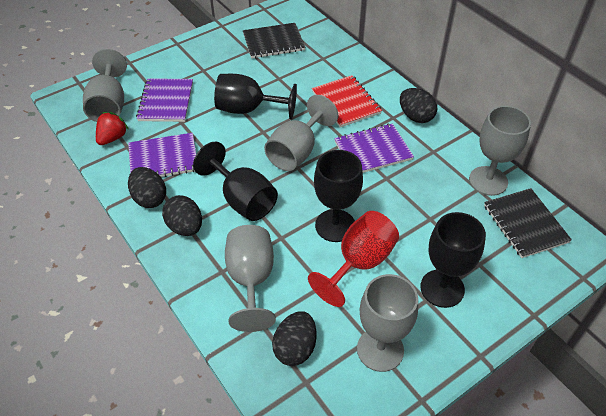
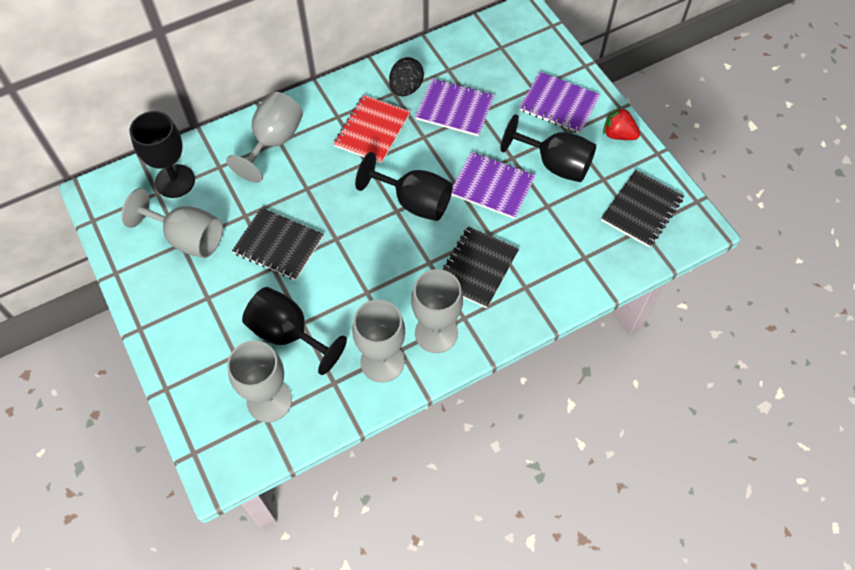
black egg: [128,167,166,208] [162,195,202,236] [272,311,316,366] [400,88,437,123] = 4 -> [389,57,424,96] = 1
black notebook: [243,23,305,58] [484,188,572,258] = 2 -> [232,207,324,280] [443,226,519,308] [601,170,684,247] = 3
red goblet: [308,211,399,307] = 1 -> none = 0

